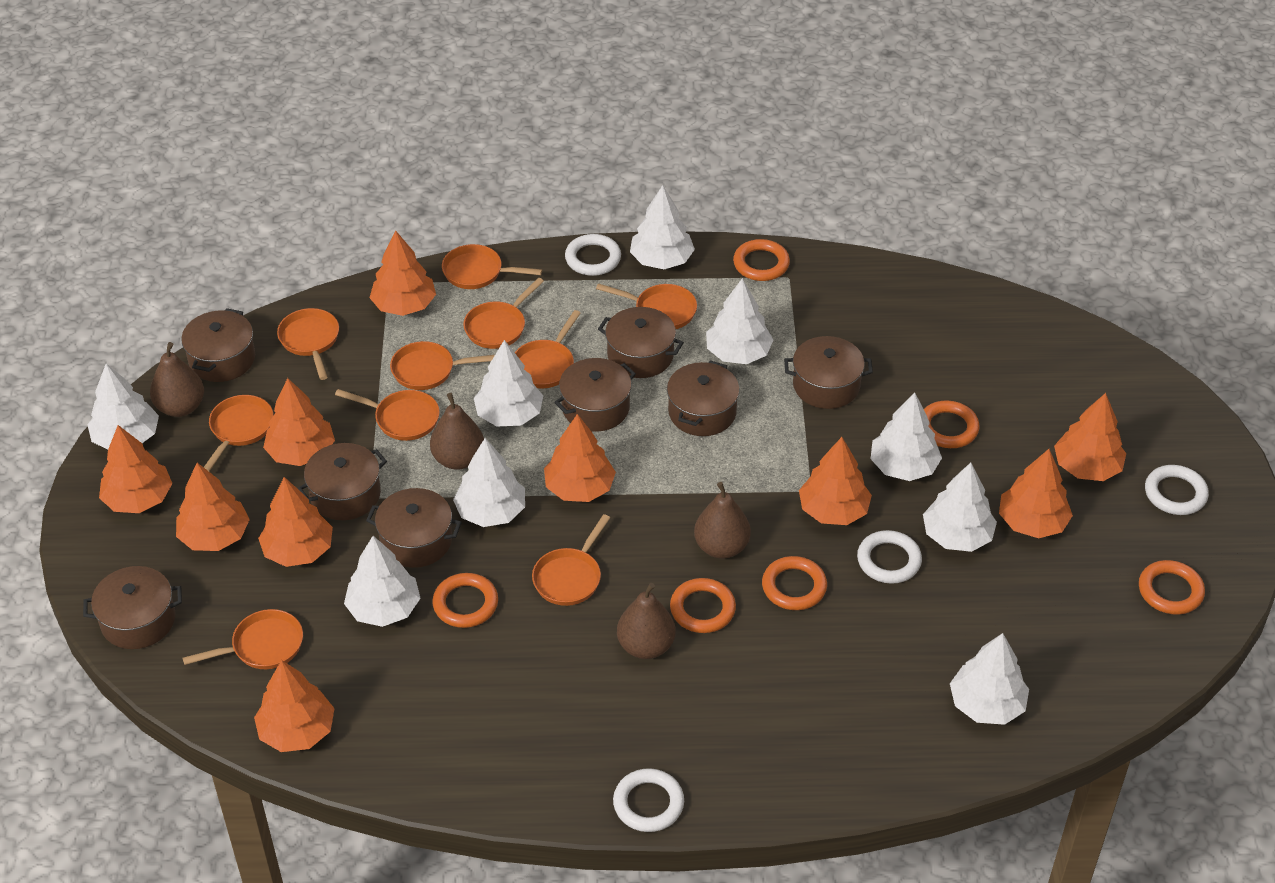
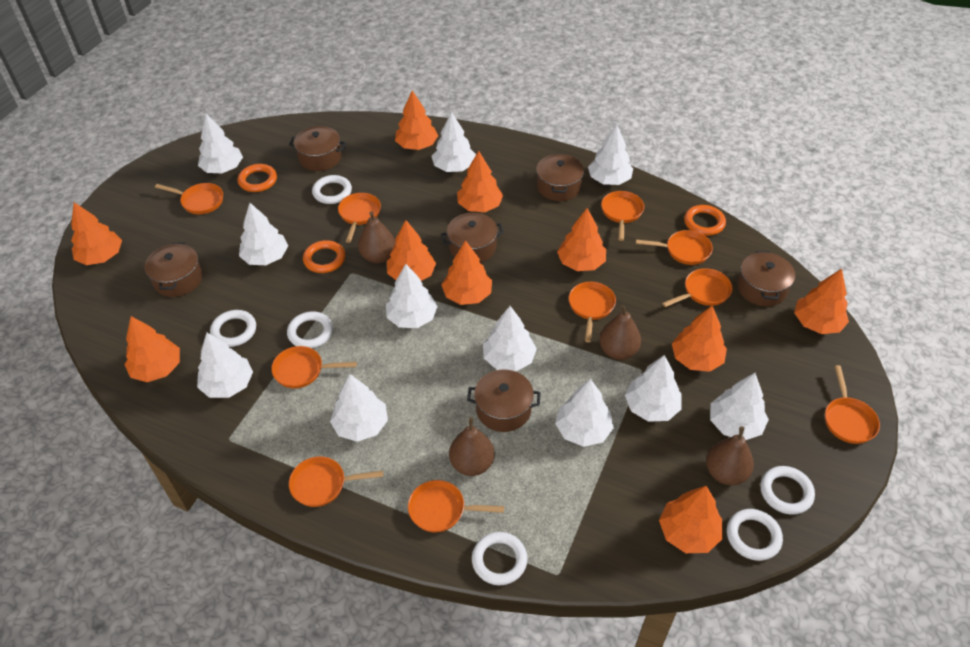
brown pot: [83,566,182,649] [181,308,255,382] [297,443,387,520] [366,488,462,568] [554,358,636,432] [598,307,684,378] [667,360,740,436] [784,336,873,409] = 8 -> [145,242,203,297] [289,126,346,171] [441,213,504,263] [467,370,541,432] [536,153,584,201] [737,251,795,306] = 6
orange ring: [432,573,498,628] [670,578,736,633] [733,239,790,281] [762,556,827,610] [924,400,979,448] [1139,560,1205,615] = 6 -> [238,164,277,192] [303,240,346,273] [684,205,726,236] = 3
white ring: [565,234,621,276] [613,768,684,832] [857,530,922,584] [1145,465,1209,515] = 4 -> [210,310,256,347] [287,311,333,348] [312,175,352,204] [472,532,528,585] [727,509,783,561] [760,466,815,515] = 6
white tree: [87,363,159,450] [344,536,420,627] [453,438,525,527] [474,340,543,426] [630,185,695,269] [706,278,773,364] [871,393,942,481] [923,462,997,552] [950,633,1029,725] = 9 -> [197,333,253,398] [198,114,243,173] [239,203,288,265] [330,374,388,442] [386,264,438,328] [431,112,476,172] [483,306,537,372] [555,379,614,447] [588,124,633,185] [625,355,681,422] [710,373,769,440] = 11

